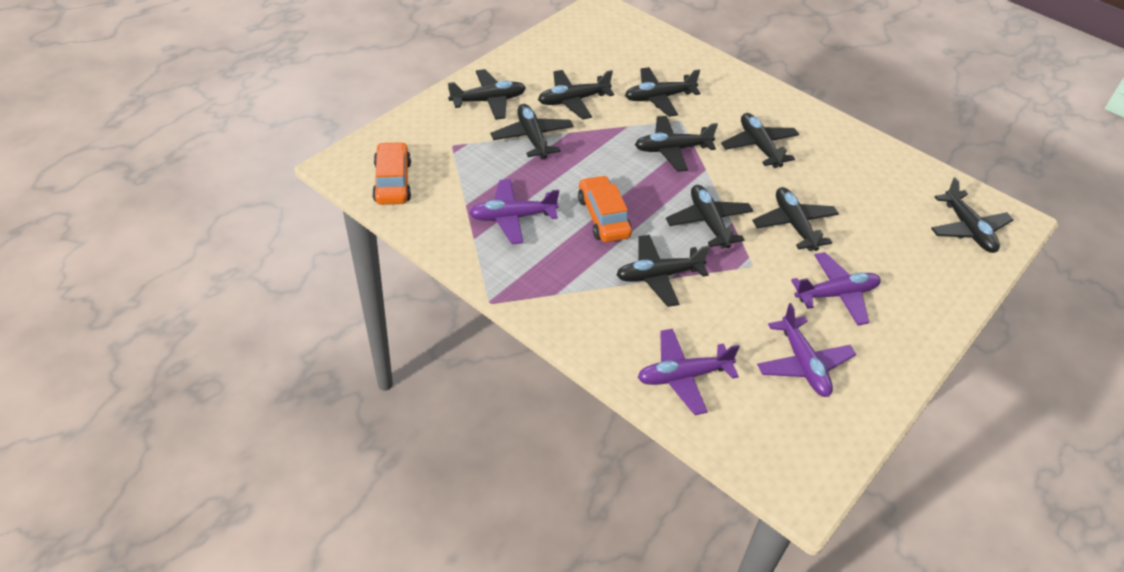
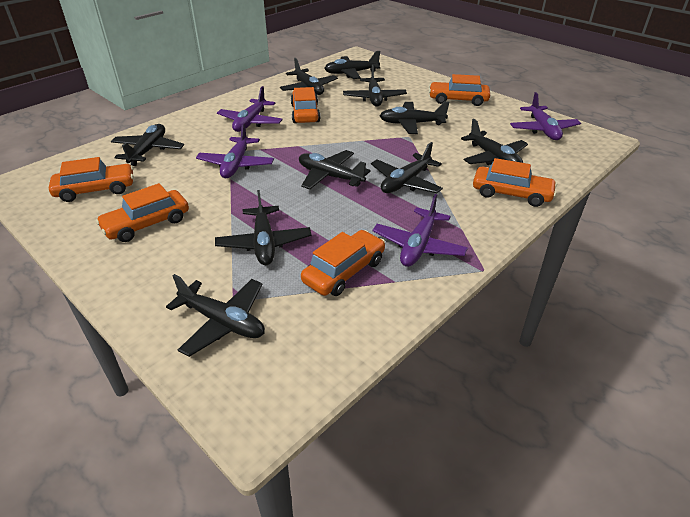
orange car: [372,142,411,205] [578,175,632,242] = 2 -> [49,157,134,202] [96,183,189,242] [291,87,320,123] [301,230,385,296] [429,74,490,106] [473,158,557,207] = 6

